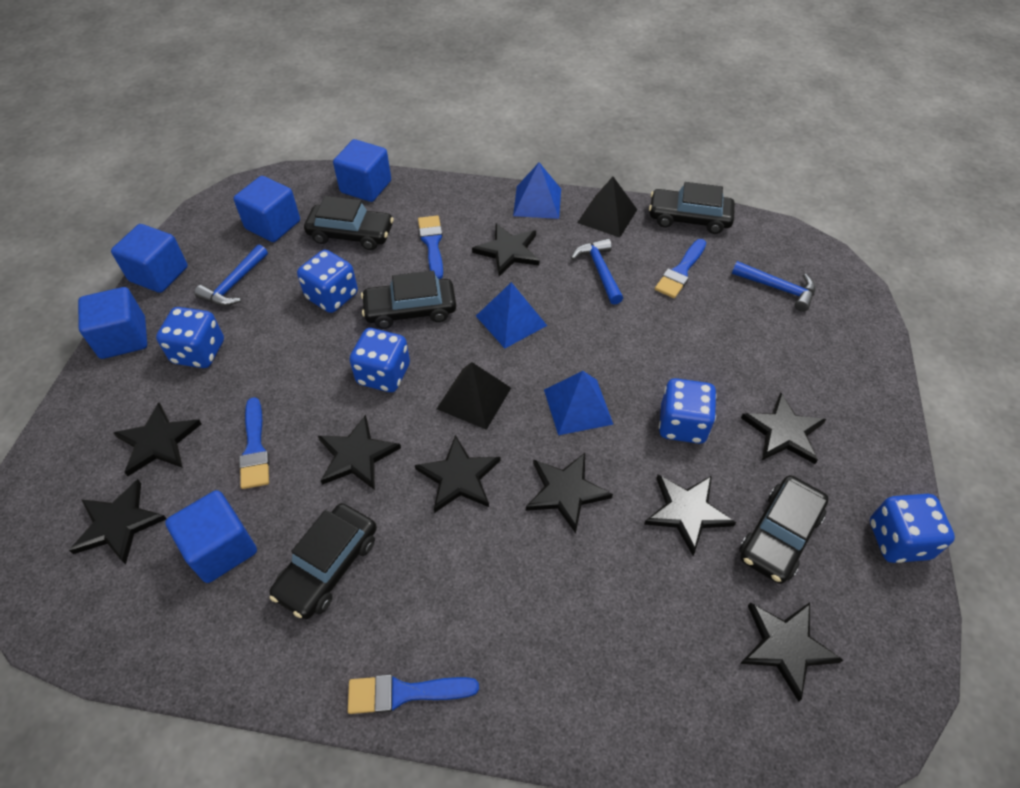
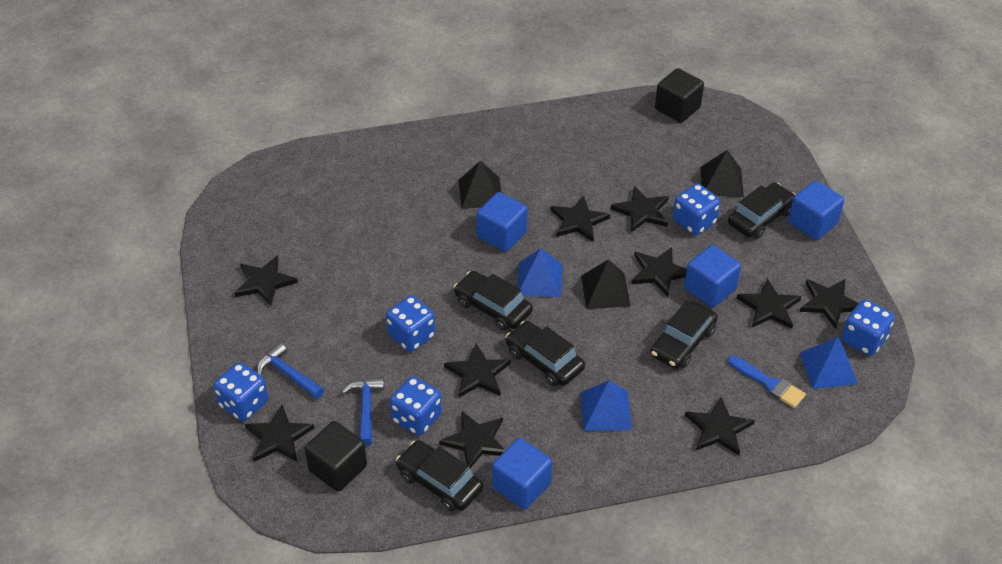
black cube: none = 0 -> [305,421,367,492] [655,68,704,123] = 2
black pyramid: [437,362,511,430] [577,177,637,238] = 2 -> [459,161,501,209] [581,259,631,309] [700,150,744,197] = 3
black star: [69,479,167,565] [114,402,202,476] [318,415,401,490] [415,435,500,513] [472,224,539,276] [526,453,613,533] [644,475,736,555] [740,602,843,702] [741,392,826,464] = 9 -> [234,255,298,306] [245,405,315,462] [439,410,505,468] [444,343,511,397] [550,195,610,242] [611,186,669,232] [632,247,687,297] [685,397,755,455] [736,278,802,329] [800,279,859,329] = 10
blue brush: [239,397,270,489] [348,675,479,714] [418,215,443,279] [655,239,706,298] = 4 -> [728,356,806,408] = 1
blue cube: [78,287,147,359] [111,224,188,293] [165,490,257,583] [234,176,300,242] [333,139,391,202] = 5 -> [476,192,527,252] [492,438,552,509] [684,245,741,308] [788,181,844,240] = 4
blue hammer: [194,245,268,306] [571,238,623,305] [732,261,815,312] = 3 -> [257,343,324,399] [342,377,384,446] = 2

